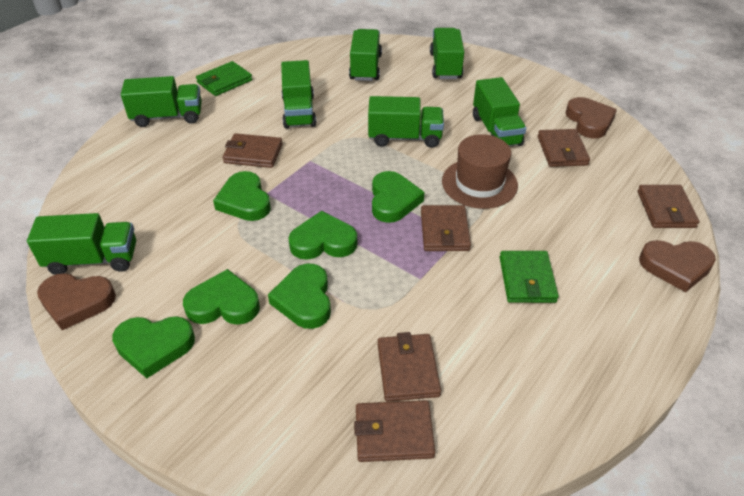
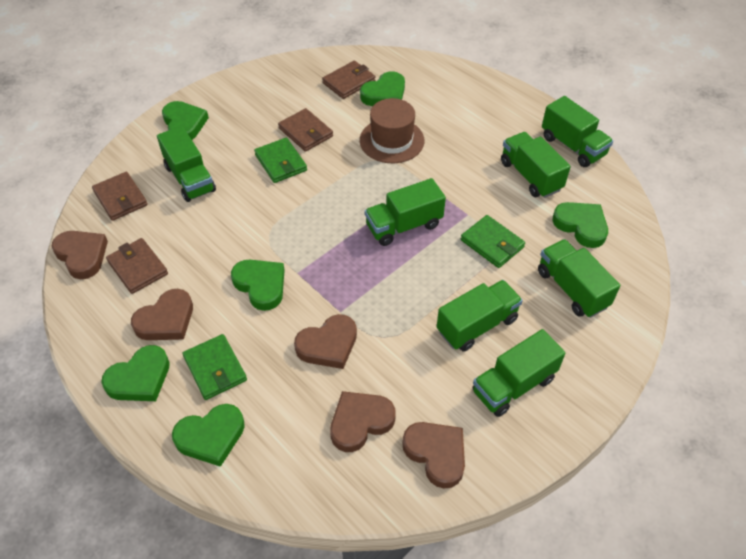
brown heart: [37,273,116,330] [566,97,617,138] [639,240,716,292] = 3 -> [51,231,108,279] [131,289,193,340] [294,314,357,369] [330,391,396,452] [402,422,465,489] = 5
brown wallet: [222,133,283,168] [354,400,435,462] [378,332,441,402] [421,205,471,251] [538,129,590,167] [637,185,699,228] = 6 -> [92,172,148,221] [106,238,168,294] [278,108,333,152] [322,61,376,99] = 4
green wallet: [196,61,252,96] [500,251,559,303] = 2 -> [182,334,247,400] [254,138,307,183] [461,215,525,268] = 3

